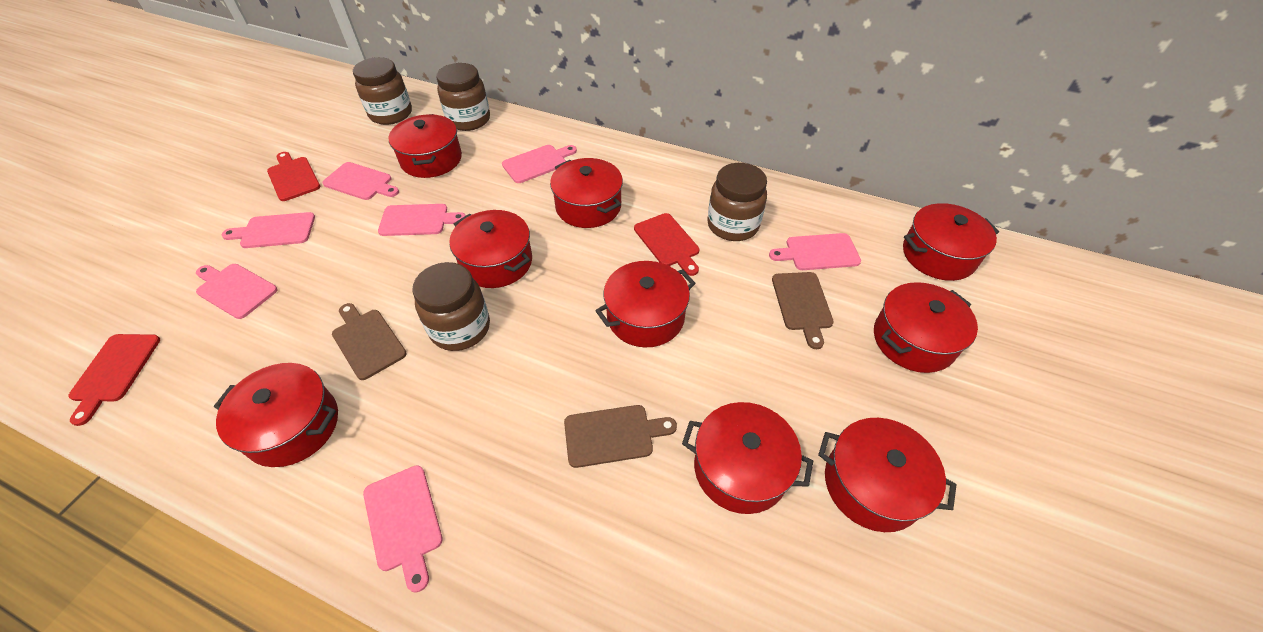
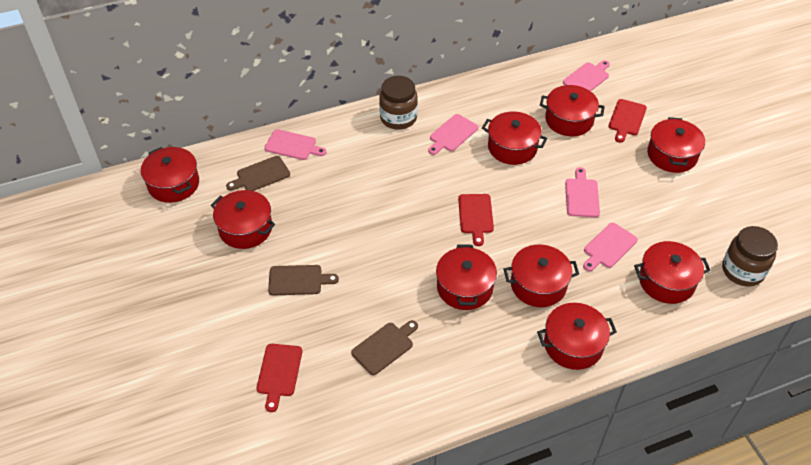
brown jar: [353,57,412,125] [412,262,490,351] [436,63,490,131] [707,163,767,241] = 4 -> [379,76,418,130] [722,226,778,287] = 2
pink cutting board: [196,264,277,319] [222,212,315,248] [322,162,399,200] [363,465,443,593] [378,204,466,236] [502,145,577,183] [769,233,861,270] = 7 -> [264,129,327,160] [428,114,478,155] [563,60,610,91] [565,167,600,217] [583,223,638,271] = 5

